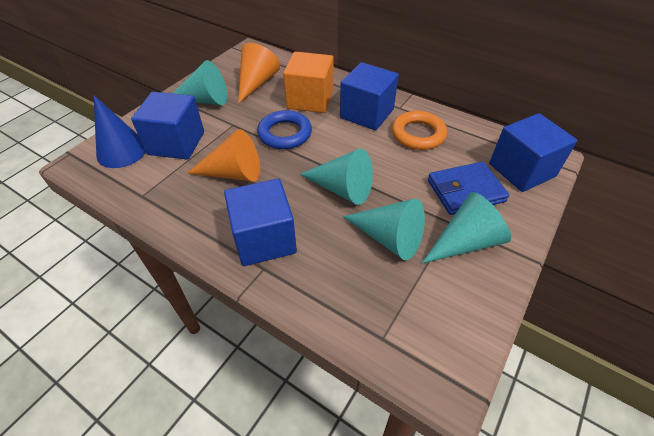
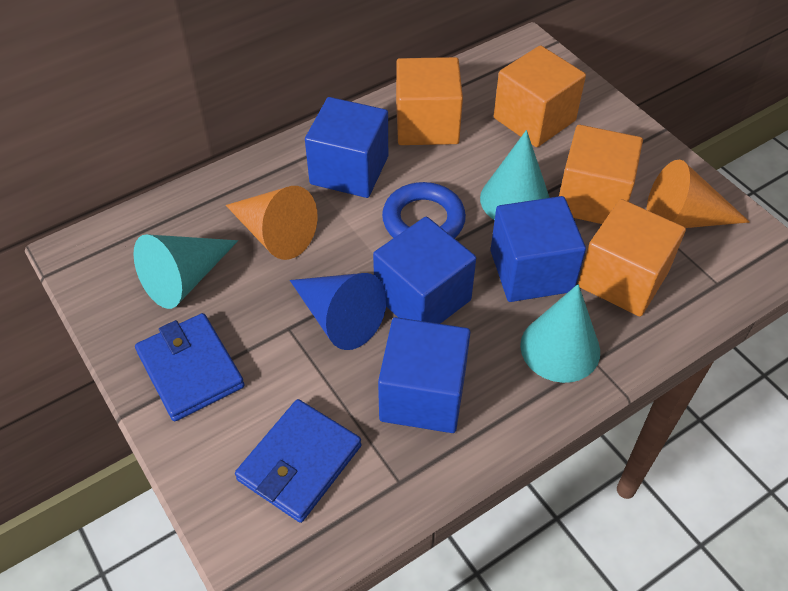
blue wallet: [428,162,509,215] = 1 -> [135,313,244,421] [235,399,361,523] = 2
orange cube: [283,52,334,113] = 1 -> [396,57,463,145] [494,45,586,147] [559,125,643,224] [578,199,686,317] = 4
orange ring: [392,111,447,150] = 1 -> none = 0
turquoise cone: [172,60,228,105] [300,149,373,205] [343,199,425,260] [422,192,511,264] = 4 -> [133,234,238,309] [480,130,550,220] [520,284,600,383] = 3

